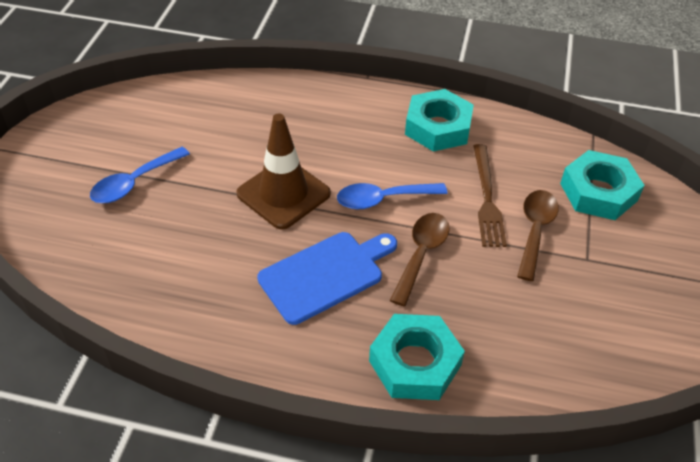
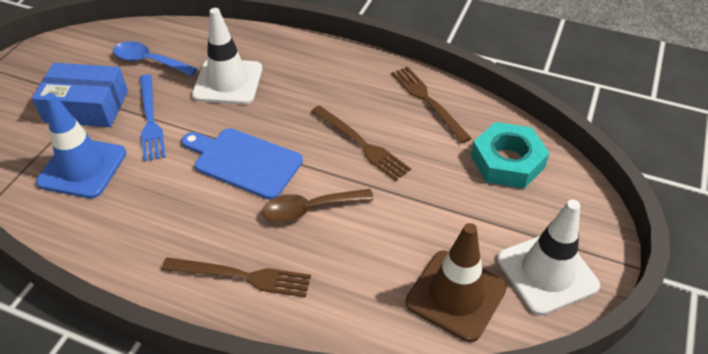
blue box: none = 0 -> [32,63,128,127] = 1
blue fork: none = 0 -> [140,74,166,161] = 1
blue spoon: [90,147,190,203] [337,183,447,209] = 2 -> [113,41,197,76] = 1
blue traffic cone: none = 0 -> [36,93,126,198] = 1
brown fork: [474,144,507,247] = 1 -> [162,258,311,297] [311,105,411,181] [391,66,472,143] = 3
brown spoon: [390,213,449,306] [517,190,559,281] = 2 -> [262,189,374,222] = 1
turquoise nut: [369,314,465,400] [405,89,474,152] [560,150,645,220] = 3 -> [471,122,549,189] = 1
white traffic cone: none = 0 -> [192,8,262,105] [497,200,600,315] = 2

